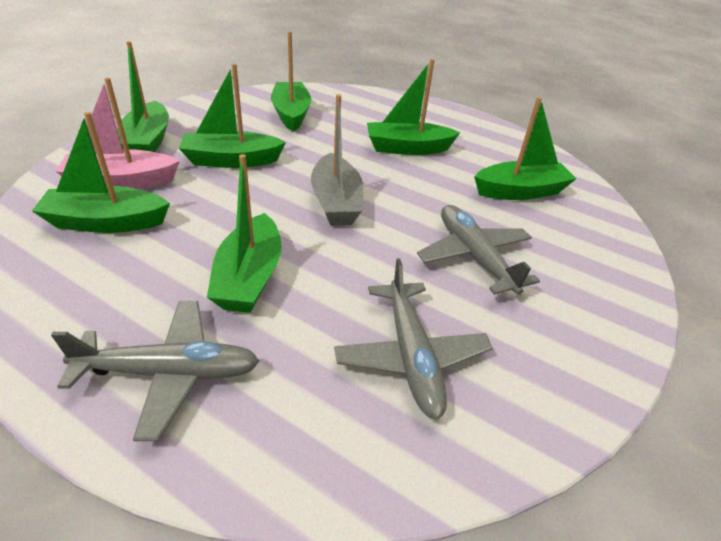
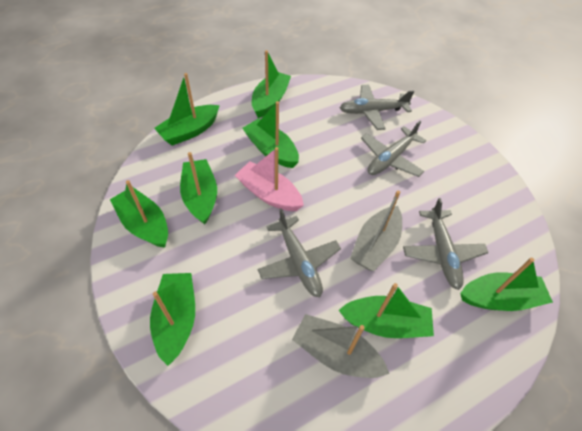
green boat: [32,112,170,233] [117,41,169,152] [179,63,286,168] [207,154,282,313] [271,31,311,132] [367,59,460,155] [474,97,577,200] = 7 -> [110,180,168,248] [150,273,195,366] [154,73,220,146] [180,152,217,224] [242,101,299,168] [252,50,291,118] [339,283,434,338] [460,258,553,311] = 8
grey boat: [311,94,363,226] = 1 -> [292,314,390,378] [350,191,402,271] = 2
grey plane: [51,301,260,441] [334,258,493,419] [417,205,540,295] = 3 -> [257,208,341,297] [340,84,414,130] [361,121,426,177] [403,198,488,290] = 4

